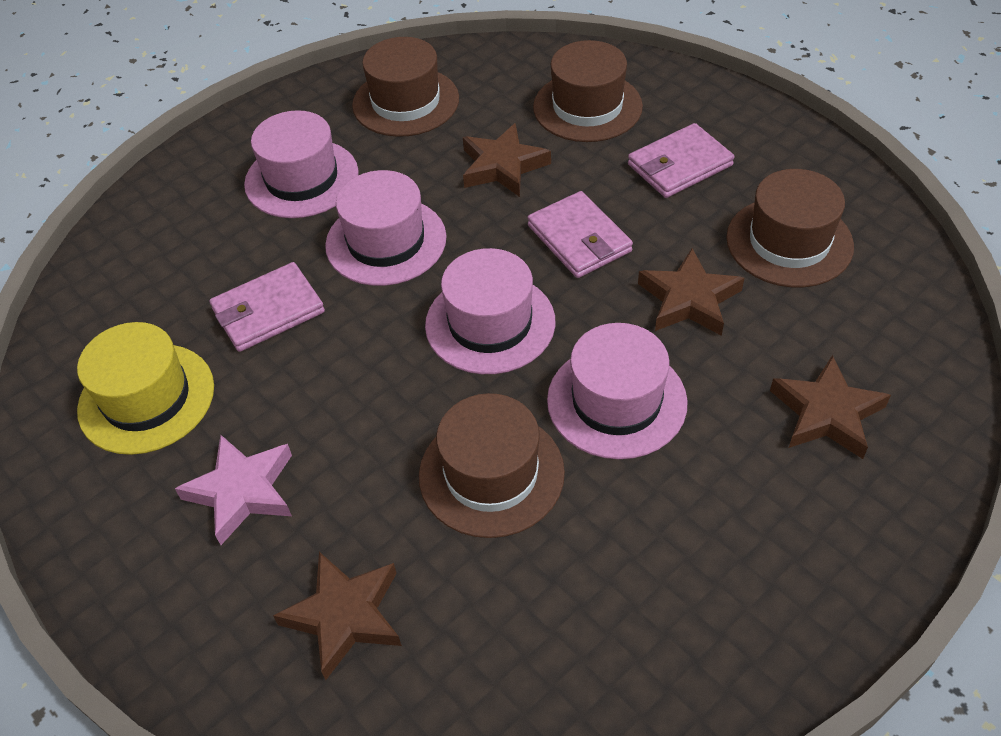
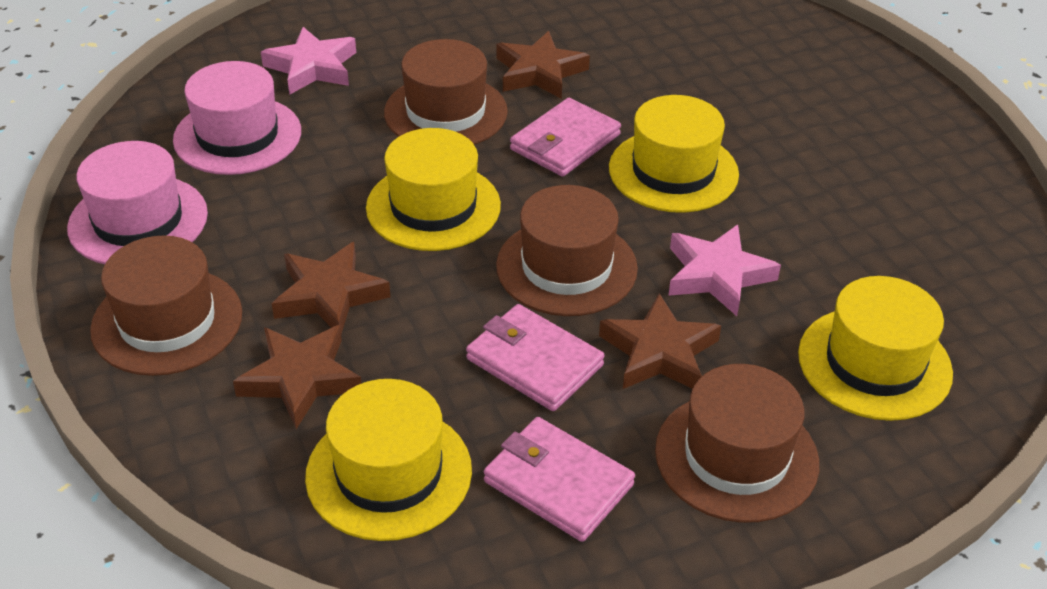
pink hat: [244,110,359,218] [325,170,447,286] [425,248,555,374] [547,323,688,459] = 4 -> [67,141,208,264] [173,61,301,175] = 2
pink star: [175,435,292,545] = 1 -> [261,27,356,95] [668,225,781,316] = 2
yellow hat: [77,322,214,455] = 1 -> [305,379,472,541] [366,128,501,251] [609,95,739,213] [798,276,953,421] = 4

